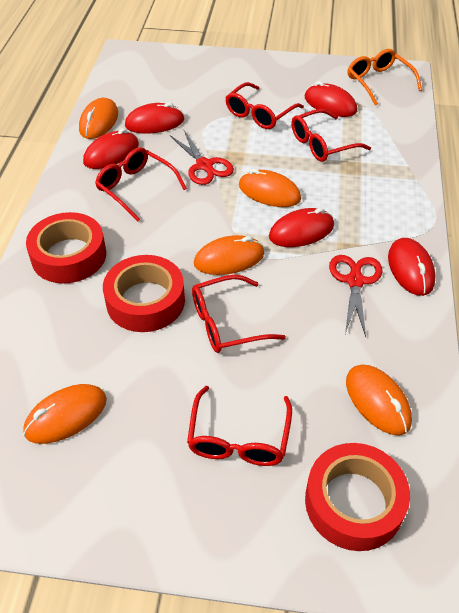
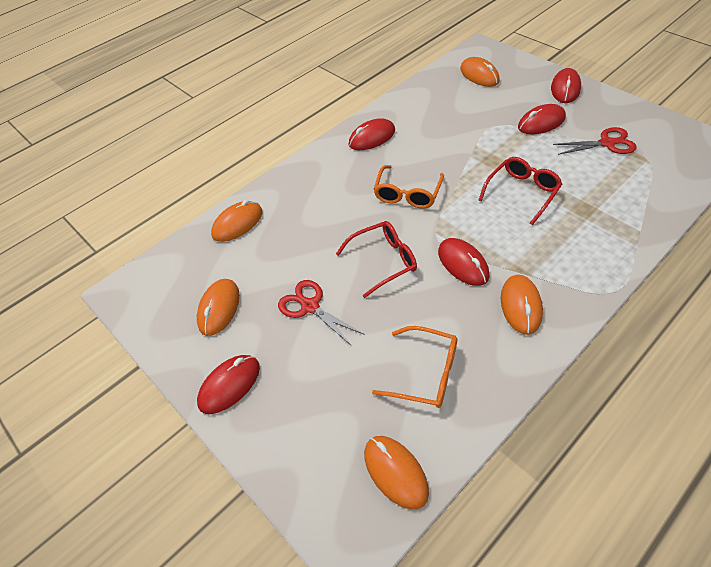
orange glasses: [348,49,422,106] = 1 -> [372,326,457,408] [374,165,444,209] = 2
red glasses: [95,147,187,222] [187,386,292,466] [192,275,286,353] [225,82,304,129] [291,109,371,162] = 5 -> [336,221,417,298] [479,157,562,225] = 2
red tape: [26,212,106,284] [103,255,185,332] [305,443,410,551] = 3 -> none = 0

